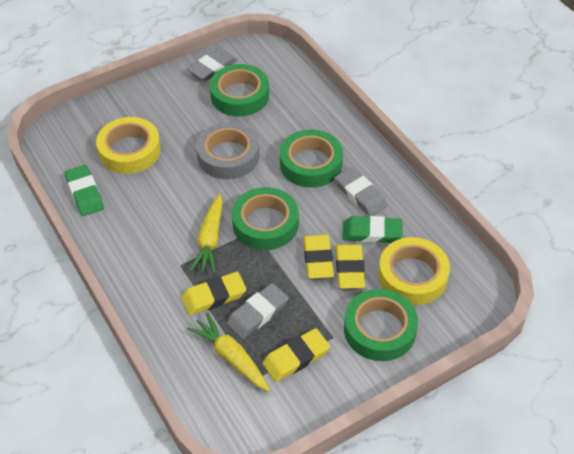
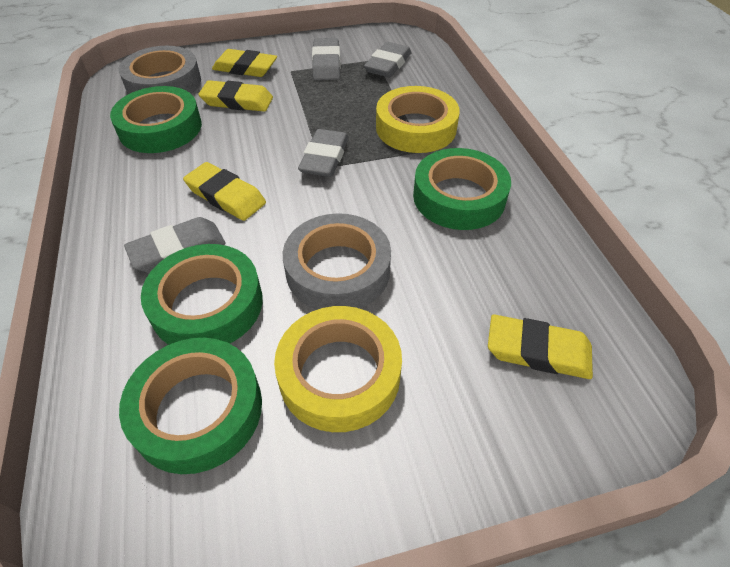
green eraser: [65,165,104,216] [342,216,402,243] = 2 -> none = 0
grey eraser: [188,48,237,81] [226,283,289,339] [335,167,388,216] = 3 -> [124,217,226,273] [298,129,349,177] [312,38,341,80] [364,42,411,77] = 4
grey tape: [196,122,259,179] = 1 -> [119,46,201,94] [283,213,391,310] = 2
yellow carrot: [187,313,270,392] [190,194,223,274] = 2 -> none = 0

